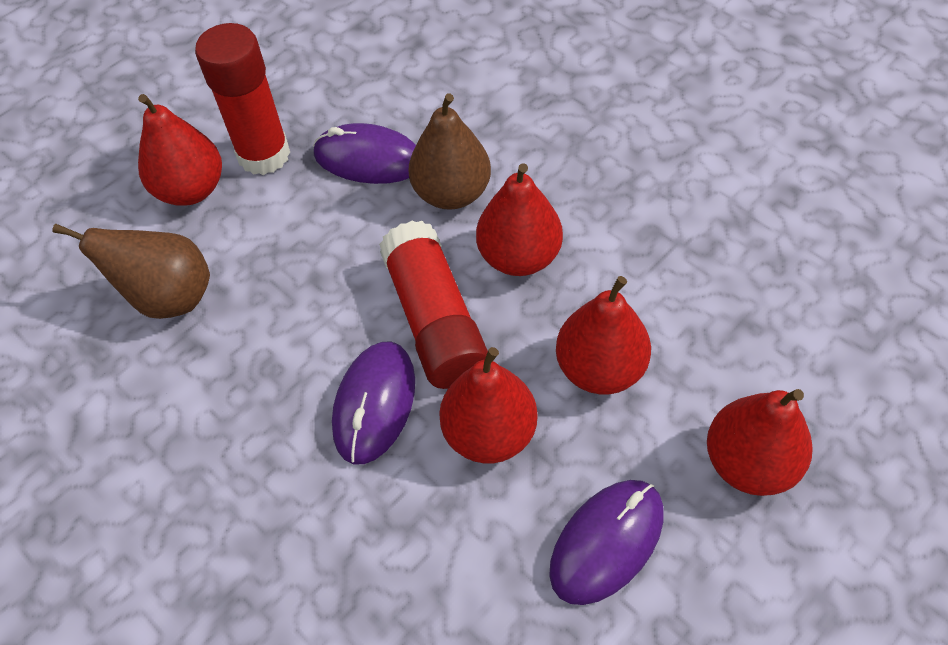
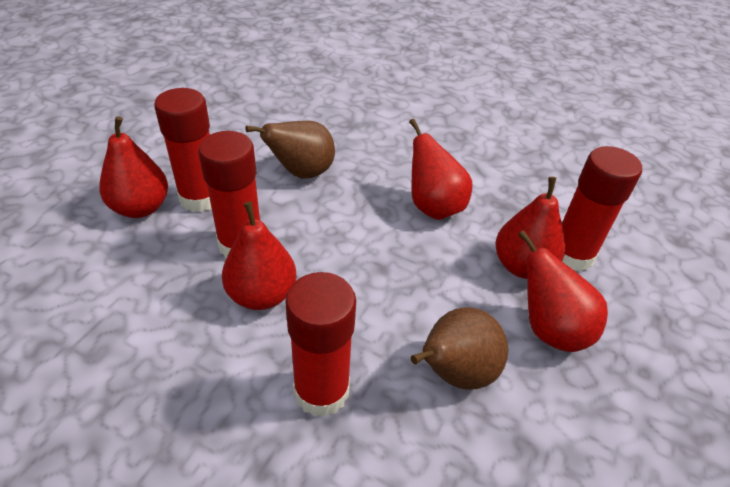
purple mouse: [313,123,416,184] [332,342,415,464] [549,480,664,605] = 3 -> none = 0
red glue stick: [195,23,290,175] [379,221,488,389] = 2 -> [154,88,211,212] [198,131,260,258] [285,272,356,417] [562,146,642,272] = 4

